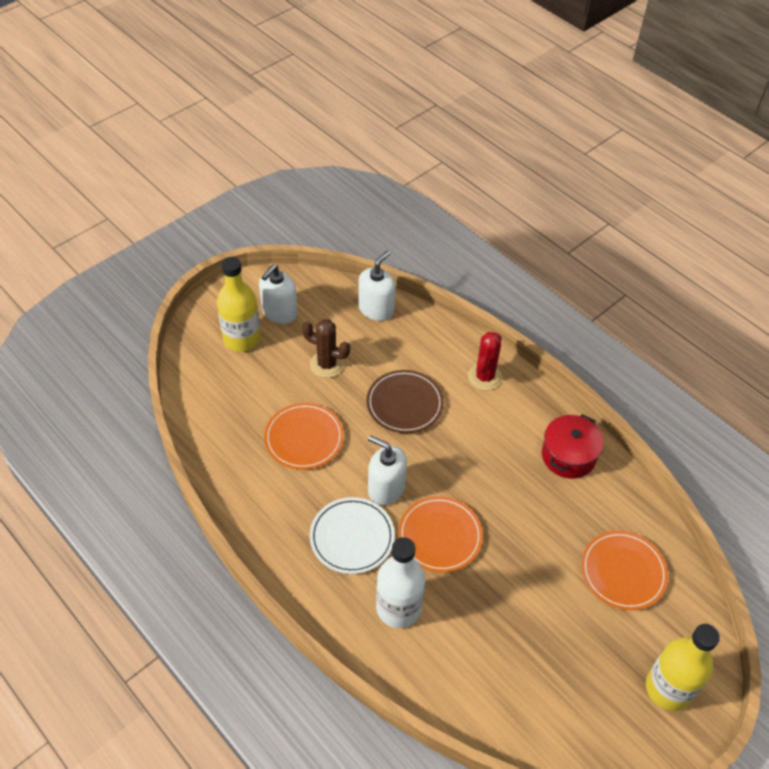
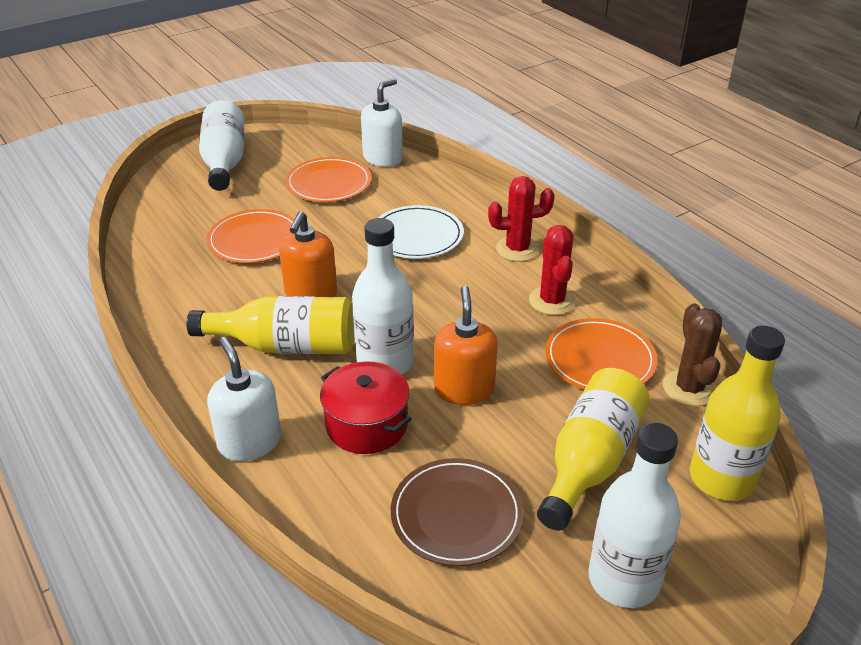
orange soap dispenser: none = 0 -> [279,211,337,297] [434,286,498,405] = 2
red cactus: [468,332,502,391] = 1 -> [488,176,555,262] [529,225,576,315] = 2
white bottle: [376,537,425,628] = 1 -> [199,100,245,191] [352,218,414,374] [588,423,681,608] = 3
white soap dispenser: [259,264,298,324] [358,250,396,321] [368,435,407,505] = 3 -> [207,337,281,461] [361,78,403,167] = 2
yellow bottle: [217,257,261,352] [646,624,720,711] = 2 -> [186,296,355,354] [537,368,650,531] [690,326,785,501] = 3

